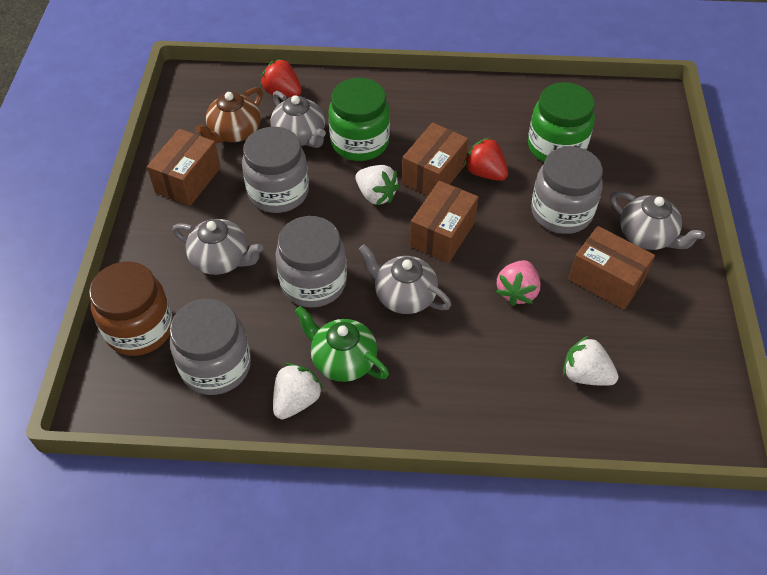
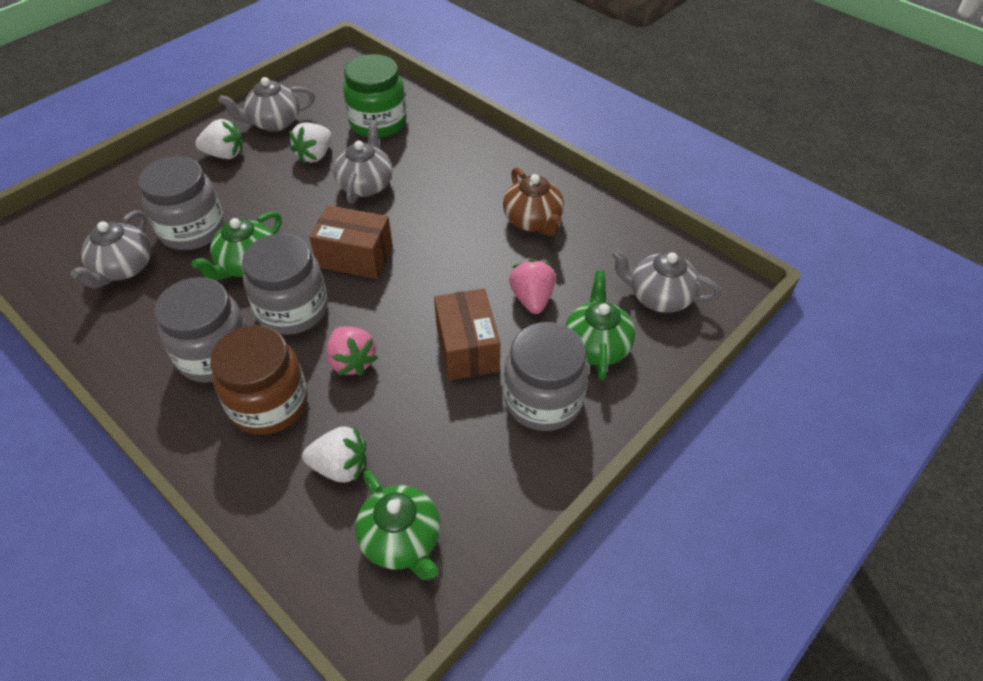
brown box: [147,129,221,206] [402,122,468,196] [410,181,479,263] [568,226,655,310] = 4 -> [309,205,393,279] [434,288,500,380] = 2
green jar: [328,78,390,161] [528,82,595,162] = 2 -> [343,54,407,138] = 1
green teapot: [295,306,389,382] = 1 -> [192,211,282,280] [355,470,440,580] [565,271,635,380] = 3
pink strawberry: [496,260,541,306] = 1 -> [326,326,378,376] [509,259,556,314] = 2
red strawberry: [260,58,302,97] [463,137,508,181] = 2 -> none = 0

